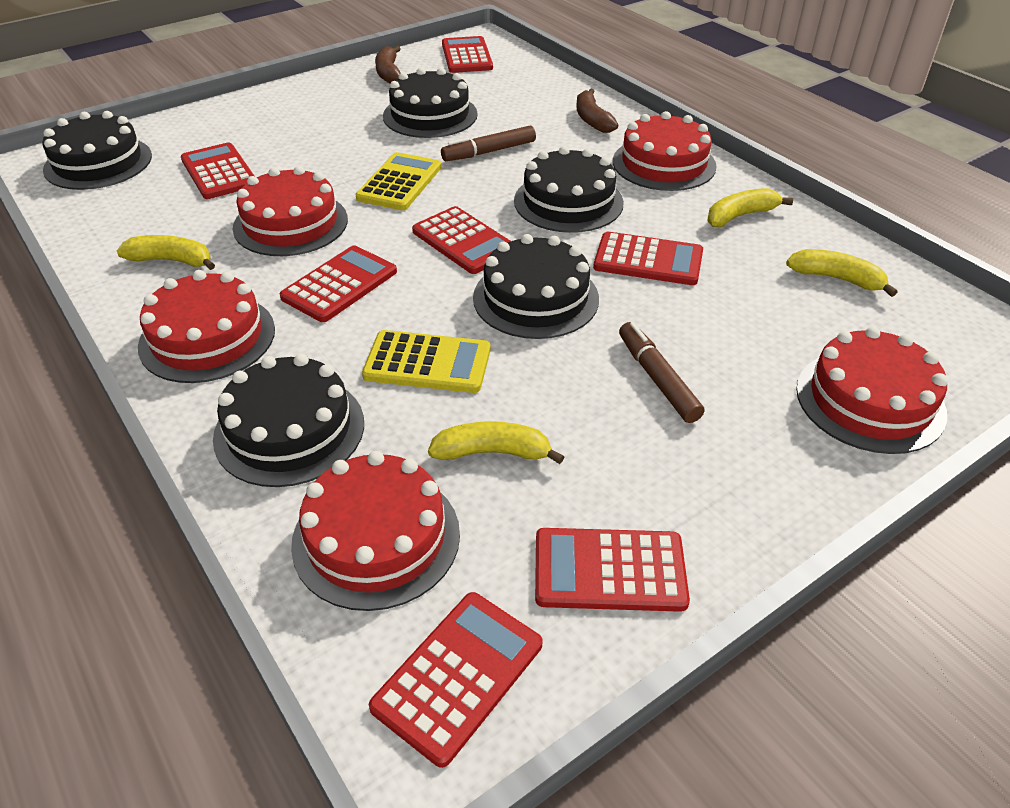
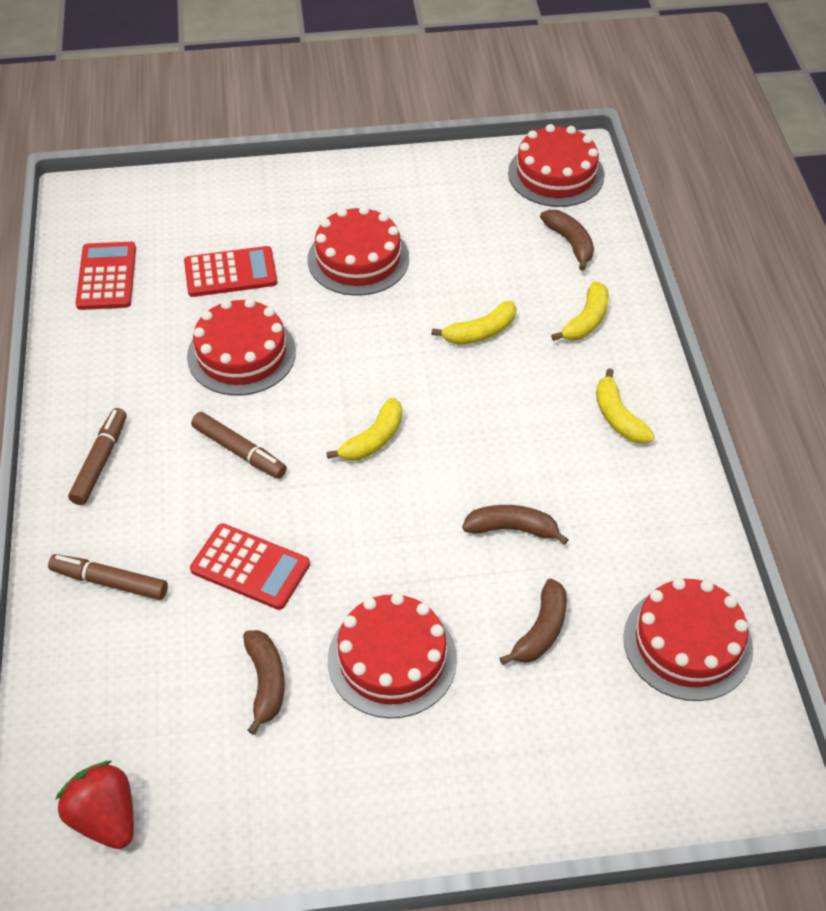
black cake: [42,111,152,190] [213,354,364,487] [383,68,477,138] [473,234,599,339] [514,146,624,233] = 5 -> none = 0
brown banana: [375,46,401,83] [576,88,618,133] = 2 -> [243,630,285,735] [462,505,569,545] [500,578,567,665] [540,210,594,271] = 4
brown marker: [441,126,536,161] [619,322,704,423] = 2 -> [48,554,168,600] [68,408,127,505] [191,412,287,479] = 3
red calculator: [181,143,254,199] [280,245,397,322] [369,592,543,768] [412,206,511,274] [442,36,493,73] [535,528,690,612] [593,232,703,285] = 7 -> [76,242,136,310] [184,246,277,297] [190,523,310,610] = 3
red strawberry: none = 0 -> [55,761,134,849] = 1
yellow calculator: [355,152,441,210] [362,330,491,393] = 2 -> none = 0

